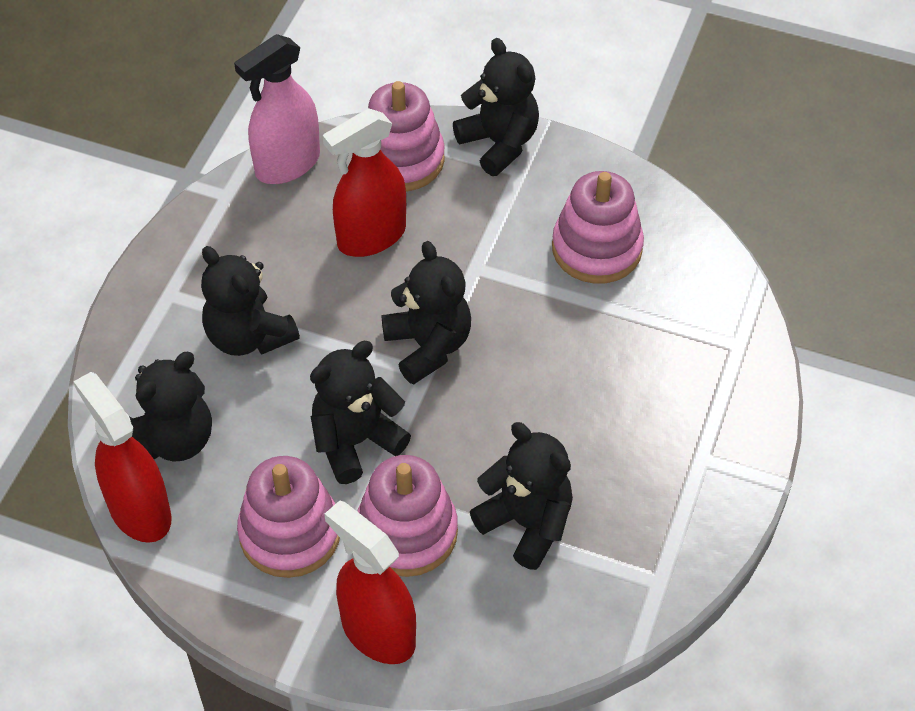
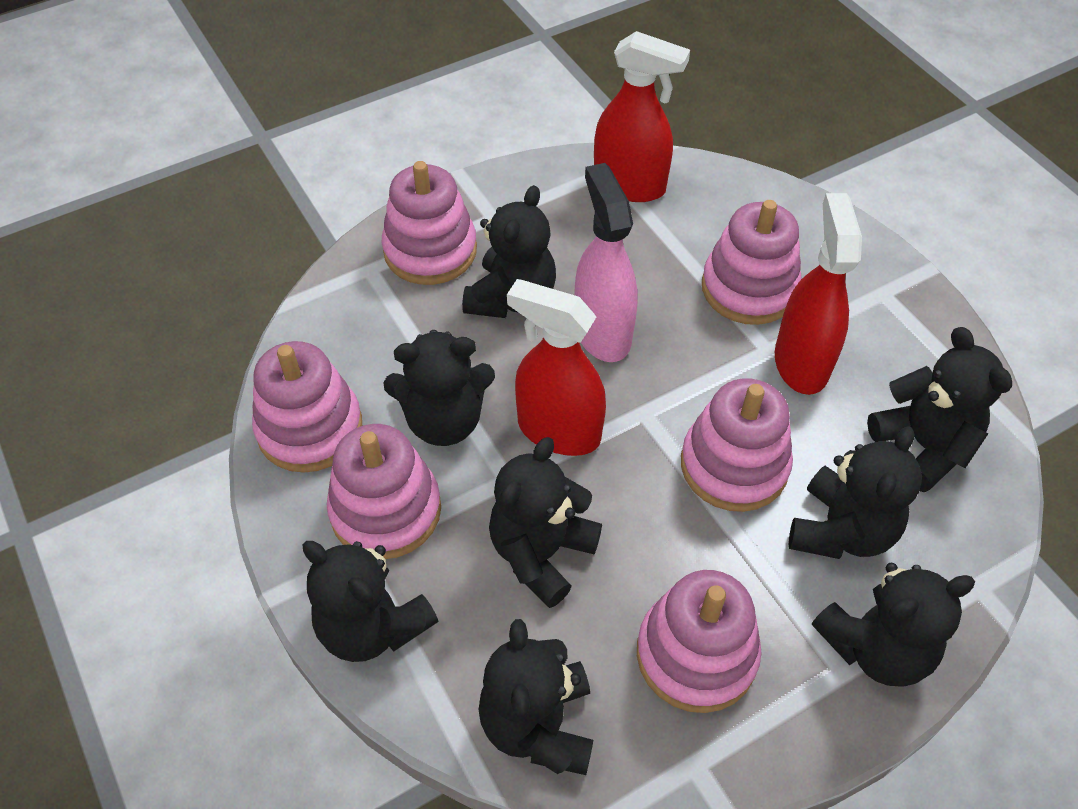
black teddy bear: [130,352,212,462] [201,246,300,356] [310,341,411,484] [382,241,471,384] [453,38,539,176] [470,422,573,570] = 6 -> [303,541,438,662] [384,330,495,446] [462,185,556,318] [479,619,593,775] [489,437,602,608] [789,426,922,559] [812,563,975,687] [867,327,1012,492] = 8
pink stacking toy: [237,456,340,578] [357,455,458,577] [368,81,445,192] [552,171,644,284] = 4 -> [252,341,362,473] [326,424,441,559] [382,161,477,285] [637,570,762,713] [681,378,793,512] [702,200,801,325] = 6

